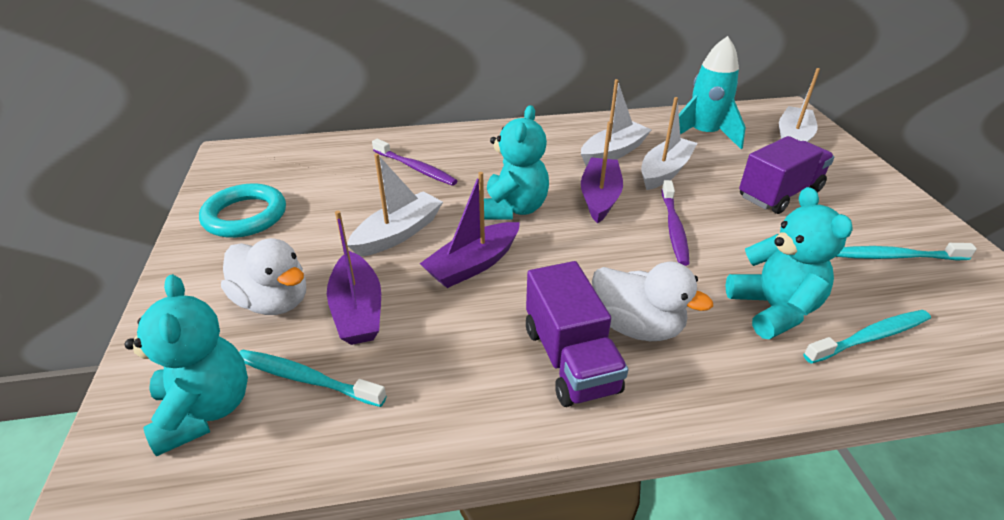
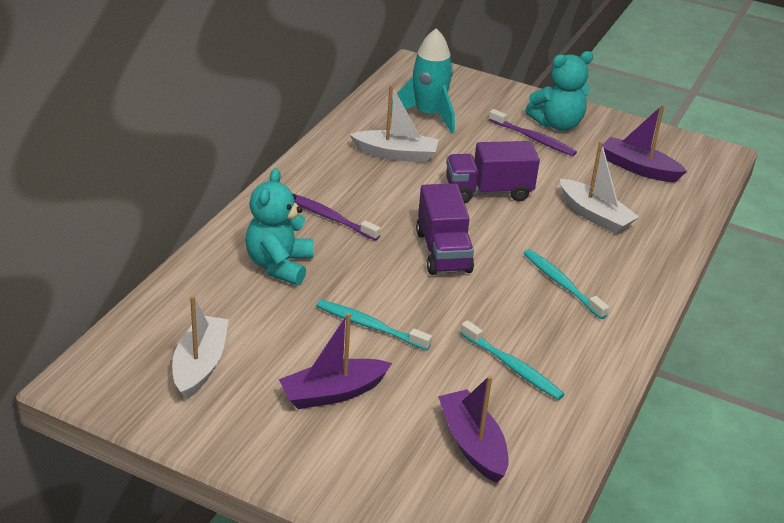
turquoise ring: [199,184,286,238] = 1 -> none = 0
turquoise teddy bear: [124,274,248,456] [484,105,549,220] [725,187,853,339] = 3 -> [245,168,313,285] [525,51,593,131] = 2
white boat: [347,153,443,257] [581,79,651,166] [641,97,697,190] [779,68,820,142] = 4 -> [172,296,229,400] [349,85,438,162] [560,141,639,234] = 3
white duck: [221,238,306,315] [592,261,713,341] = 2 -> none = 0

